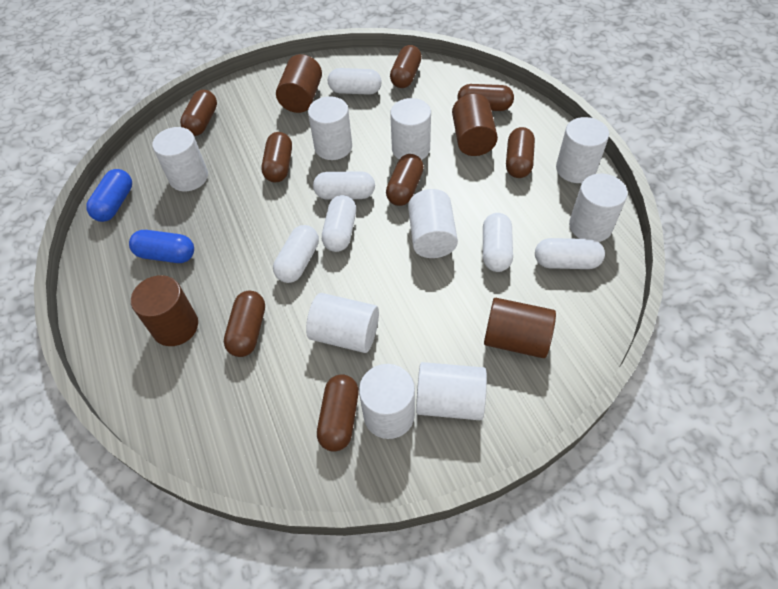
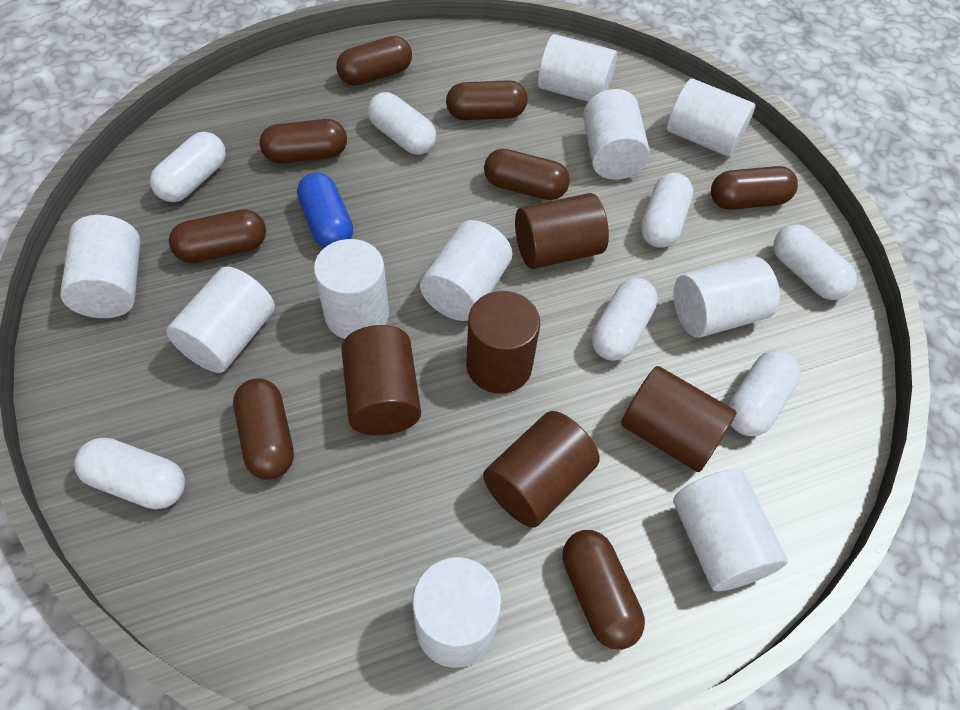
blue capsule: [86,169,132,222] [129,230,194,263] = 2 -> [297,172,353,248] = 1
brown cylinder: [131,275,198,346] [276,54,322,113] [452,94,498,156] [484,298,556,358] = 4 -> [341,325,421,435] [466,291,540,394] [483,411,600,528] [515,193,609,269] [621,366,736,472] = 5
white capsule: [273,225,319,283] [313,171,375,200] [322,195,356,252] [328,68,382,95] [483,213,513,272] [535,238,605,269] = 6 -> [74,438,185,509] [150,132,226,202] [368,92,436,155] [592,278,658,361] [641,173,693,248] [728,350,801,436] [773,224,857,300] = 7
white cylinder: [152,127,208,191] [306,293,379,353] [308,96,352,160] [359,364,415,439] [390,98,431,160] [408,189,458,258] [416,362,487,420] [556,117,609,183] [569,174,628,242] = 9 -> [60,215,141,318] [166,267,275,373] [314,239,389,339] [412,557,502,668] [420,220,512,321] [538,34,617,102] [583,89,650,180] [667,78,756,157] [673,256,780,338] [673,470,788,591] = 10

